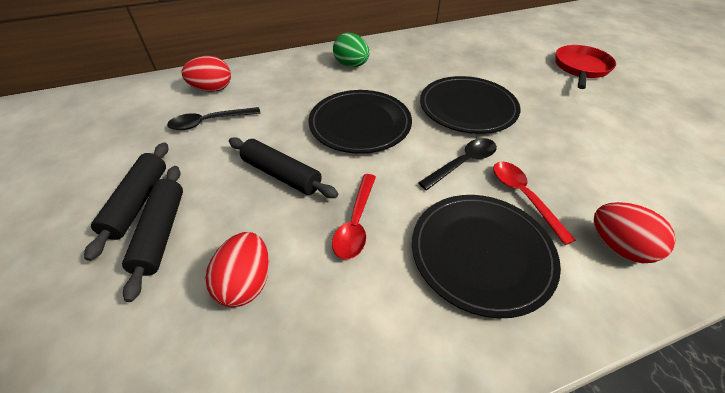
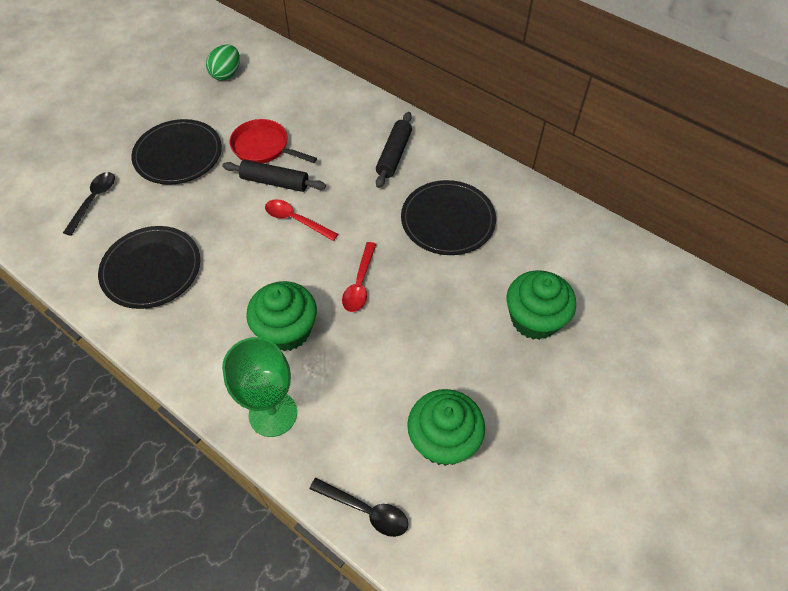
black rolling pin: [84,142,168,261] [122,166,183,302] [229,137,338,198] = 3 -> [222,160,326,192] [376,112,412,188] = 2
green cupcake: none = 0 -> [246,281,317,351] [407,389,485,466] [507,270,576,340] = 3
green goblet: none = 0 -> [222,337,297,437] = 1
red egg: [181,56,231,92] [206,232,269,307] [594,202,676,263] = 3 -> none = 0

